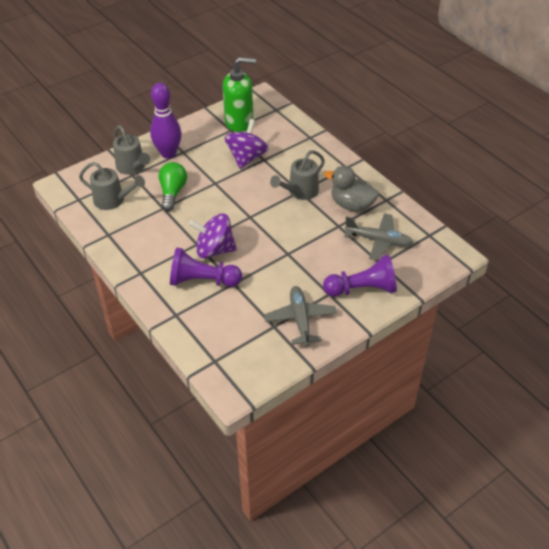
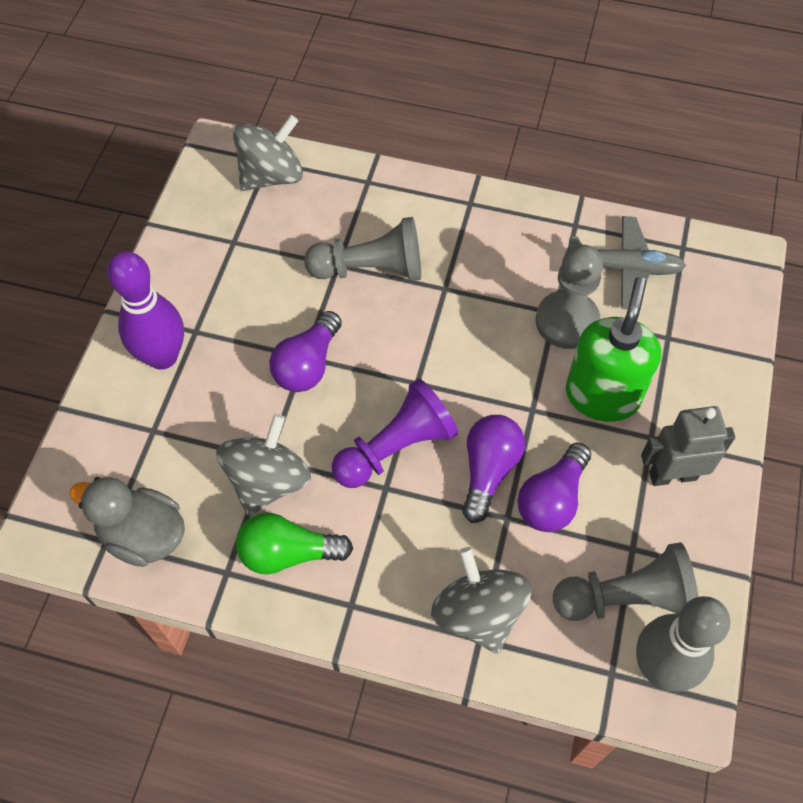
grey bowling pin: none = 0 -> [636,596,730,692] = 1
grey pawn: none = 0 -> [304,217,421,281] [536,245,603,349] [553,542,698,621] = 3
grey plane: [264,286,337,346] [344,213,413,261] = 2 -> [565,216,686,309] = 1
grey robot: none = 0 -> [641,406,735,486] = 1
grey spinning top: none = 0 -> [216,414,311,515] [233,115,303,191] [431,547,532,654] = 3
grey watering can: [79,162,145,210] [113,125,150,175] [270,150,325,200] = 3 -> none = 0
purple light bulb: none = 0 -> [269,311,342,392] [462,415,525,523] [517,442,591,532] = 3
purple pawn: [170,247,242,287] [323,255,397,297] = 2 -> [332,378,458,488] = 1
purple spinning top: [189,213,237,259] [225,119,269,169] = 2 -> none = 0

